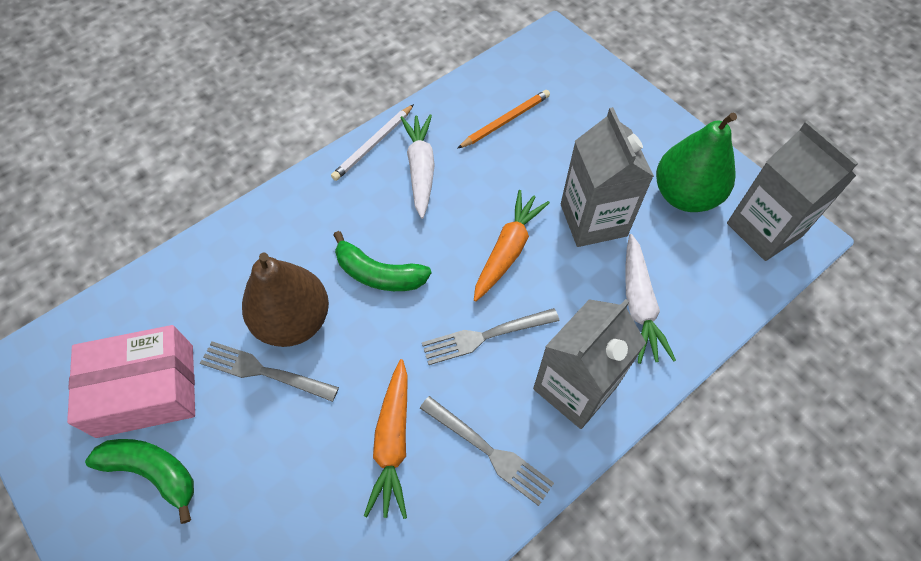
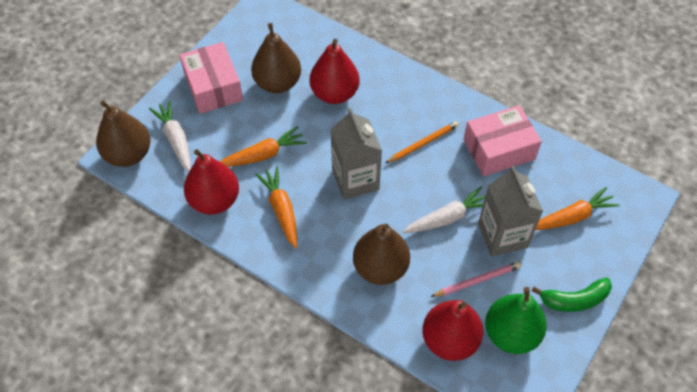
brown pear: [242,252,329,347] = 1 -> [96,101,150,167] [251,23,301,93] [353,224,410,285] = 3
green banana: [85,439,194,524] [334,231,431,291] = 2 -> [532,277,612,312] = 1
grey carton: [533,299,646,429] [561,107,654,247] [727,120,858,261] = 3 -> [331,108,382,200] [478,166,543,257] = 2
grey fork: [200,341,339,402] [420,396,554,506] [422,308,560,365] = 3 -> none = 0
orange carrot: [364,359,408,519] [474,190,550,302] = 2 -> [220,126,307,167] [255,166,297,248] [536,187,620,230] = 3
pink box: [67,325,195,438] = 1 -> [180,42,243,114] [463,105,542,176] = 2
pink pencil: none = 0 -> [431,262,521,297] = 1
red pear: none = 0 -> [184,149,239,215] [310,39,359,104] [422,300,483,361] = 3
white pencil: [331,104,414,181] = 1 -> none = 0

